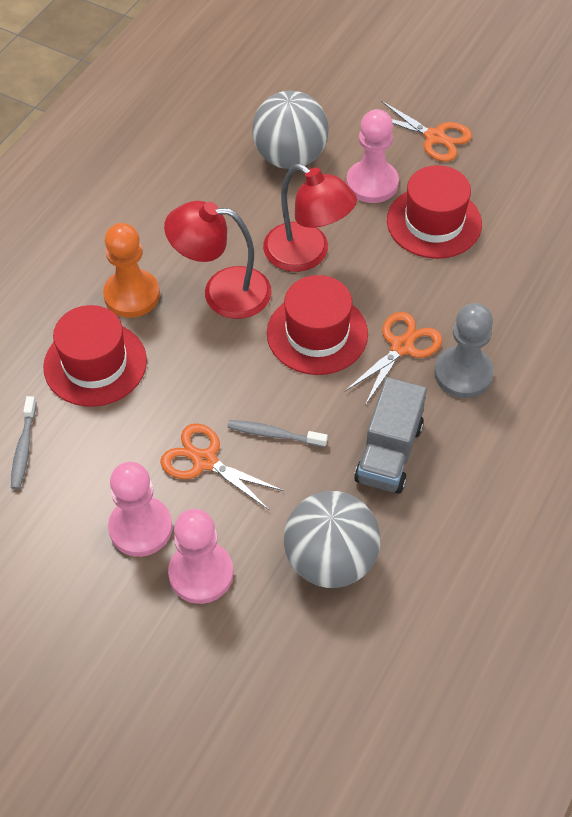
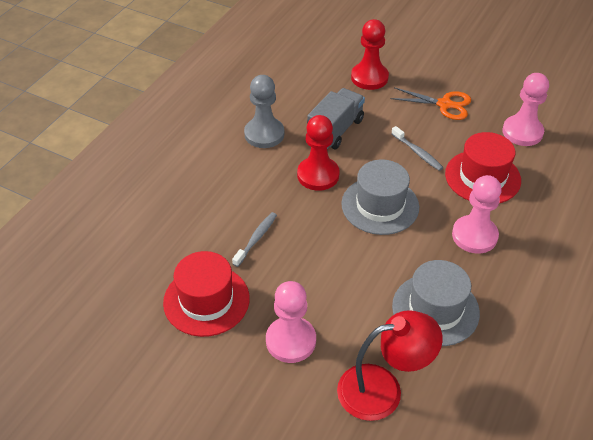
grey ball: [252,91,329,169] [284,491,380,588] = 2 -> none = 0
grey hat: none = 0 -> [341,160,419,235] [392,260,480,346] = 2
orange pawn: [103,223,160,317] = 1 -> none = 0
orange scissors: [160,423,284,510] [344,312,442,405] [381,101,472,162] = 3 -> [390,87,471,120] = 1
red hat: [43,305,147,407] [267,275,368,375] [387,165,482,259] = 3 -> [163,251,250,337] [445,132,521,203] = 2
red lamp: [164,201,272,319] [263,164,357,272] = 2 -> [337,310,443,421] = 1
red pawn: none = 0 -> [297,115,339,191] [351,19,389,90] = 2

